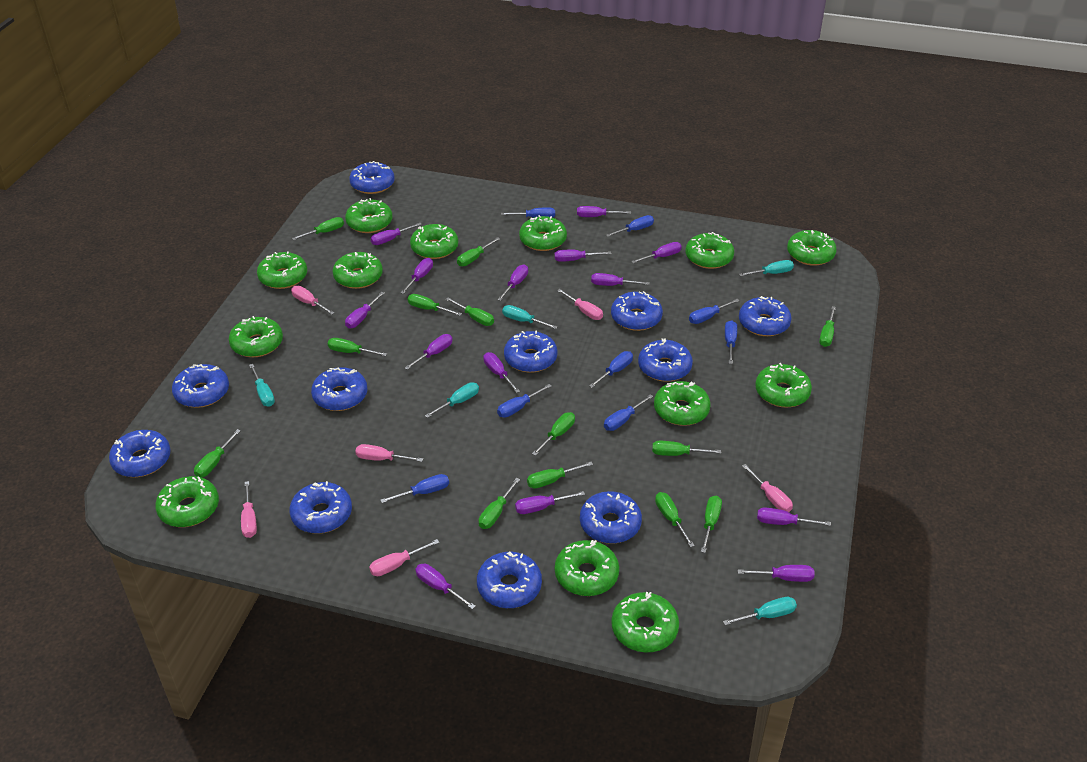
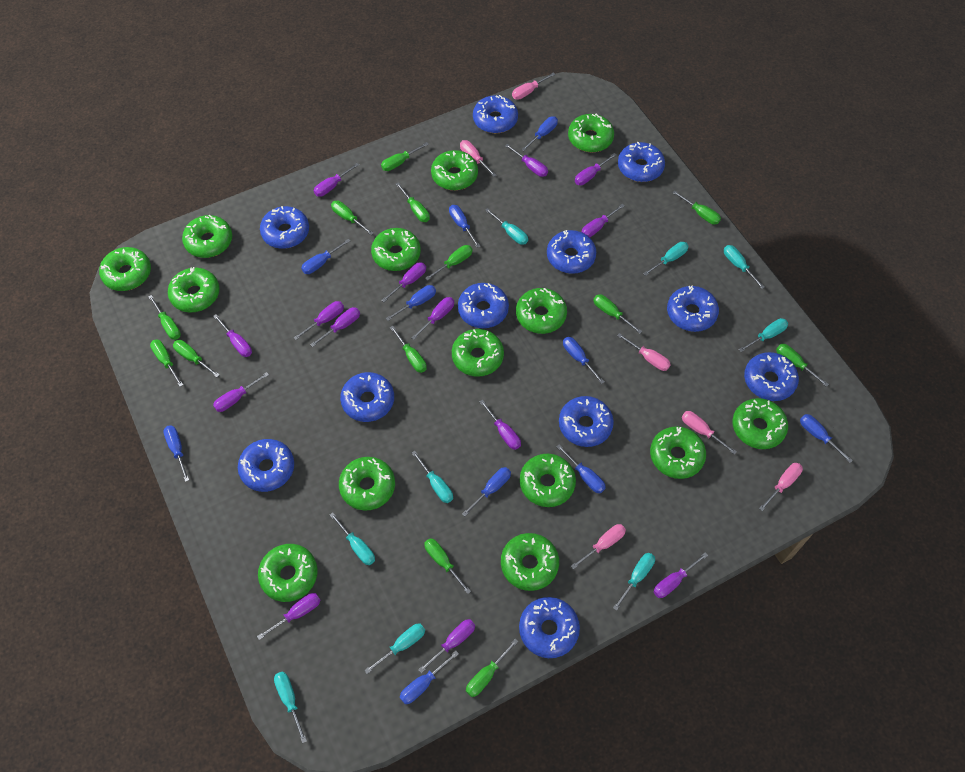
blue screwdriver: [381,474,449,503] [497,384,552,418] [501,207,555,218] [589,351,633,388] [604,394,653,431] [606,215,654,237] [689,299,740,324] [725,320,737,364] = 8 -> [163,425,189,482] [301,239,350,274] [385,285,436,321] [400,651,459,704] [449,205,480,248] [462,467,511,516] [521,117,558,151] [556,444,606,493] [563,337,604,384] [800,414,853,463] = 10
green donut: [155,476,219,527] [229,316,283,357] [257,251,307,289] [333,252,383,289] [345,198,392,233] [410,224,458,259] [519,215,567,251] [555,540,619,596] [611,592,679,652] [654,381,710,426] [685,232,734,269] [755,363,812,407] [787,230,837,266] = 13 -> [99,247,151,291] [168,267,220,313] [182,215,232,258] [258,544,318,602] [339,457,395,511] [371,228,421,271] [431,150,478,190] [452,329,504,377] [501,533,559,591] [516,288,567,334] [520,454,576,507] [568,114,614,152] [650,426,706,479] [733,398,788,449] = 14
turquoise screwdriver: [249,364,275,407] [425,382,479,418] [502,305,558,329] [723,597,797,625] [739,260,794,276] = 5 -> [274,671,307,743] [330,512,375,565] [364,624,425,674] [412,451,453,503] [485,208,528,245] [613,553,655,611] [643,242,689,276] [724,245,765,289] [739,318,788,352] = 9

